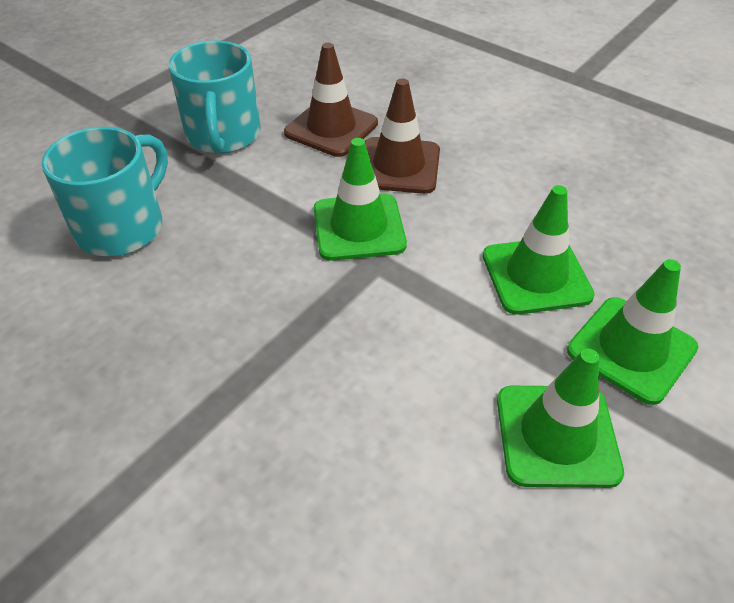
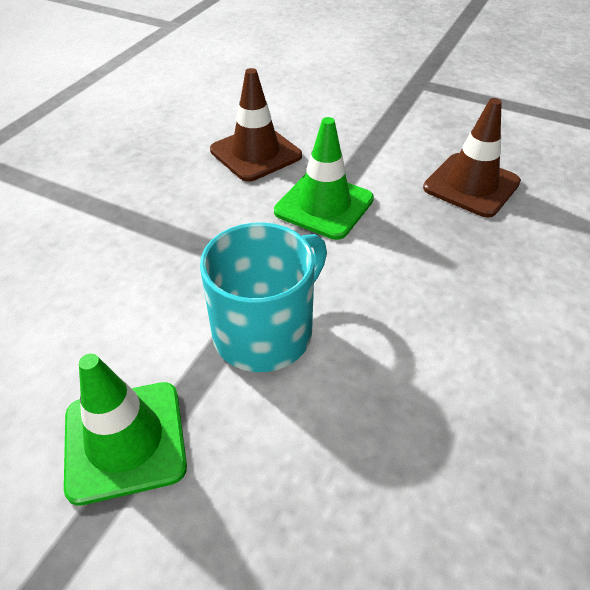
green traffic cone: [314,138,407,261] [483,185,595,315] [497,349,624,488] [567,259,698,405] = 4 -> [64,354,187,506] [274,117,374,240] = 2
turquoise mug: [42,127,168,256] [169,41,261,154] = 2 -> [200,222,327,372] = 1

